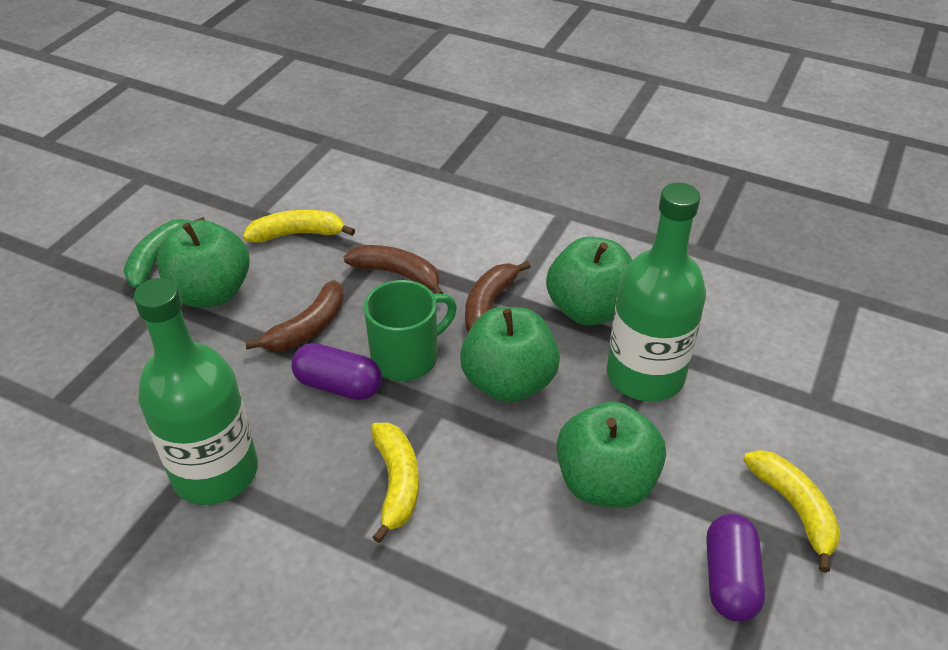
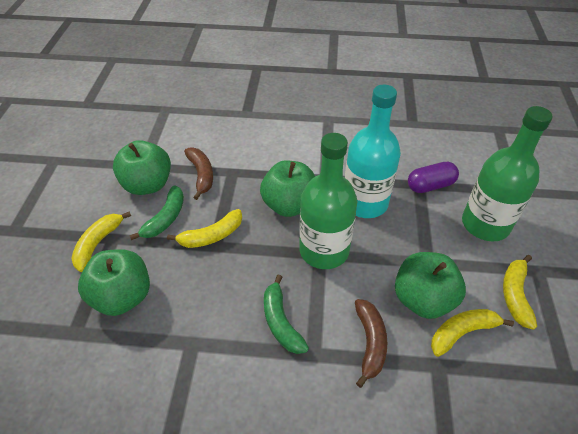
brown banana: [245,280,344,351] [344,245,444,294] [465,261,531,332] = 3 -> [184,147,213,200] [355,299,387,388] = 2
green banana: [124,217,205,289] = 1 -> [129,185,184,240] [264,274,309,354] = 2
green mug: [364,280,457,381] = 1 -> none = 0
purple capsule: [291,343,382,400] [706,514,765,621] = 2 -> [408,162,459,193] = 1
turquoise bottle: none = 0 -> [345,85,401,218] = 1
yellow banana: [243,210,355,243] [371,423,419,543] [743,450,840,573] = 3 -> [71,212,131,272] [167,209,242,248] [431,309,514,357] [503,255,537,330] = 4

